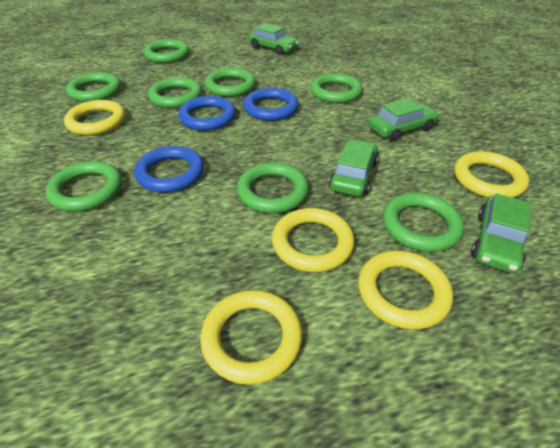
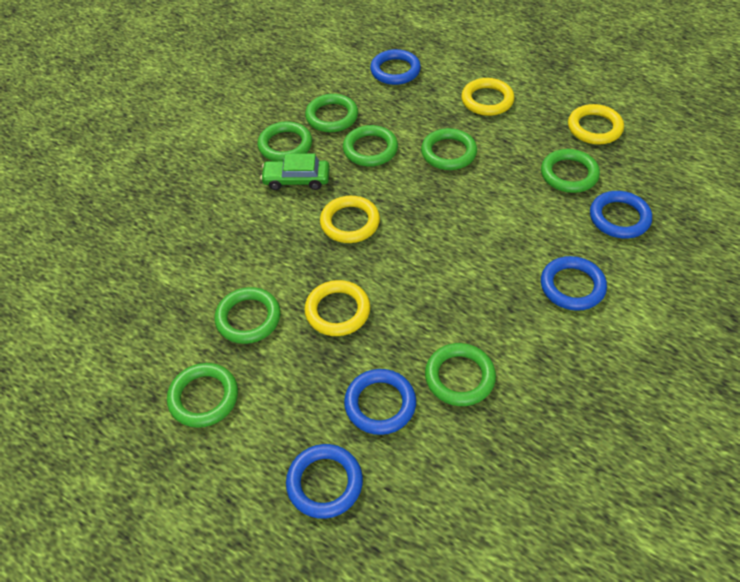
blue ring: [134,146,204,193] [178,96,236,131] [243,88,299,121] = 3 -> [286,444,363,519] [344,369,416,435] [370,49,421,85] [541,256,607,311] [590,191,652,239] = 5
green car: [248,23,299,55] [329,139,379,196] [369,98,439,141] [471,194,531,273] = 4 -> [260,153,330,190] = 1
yellow ring: [64,100,125,135] [200,290,302,385] [272,208,355,272] [358,251,453,329] [454,151,529,198] = 5 -> [305,280,370,336] [320,196,380,243] [461,78,515,116] [568,104,624,145] = 4

